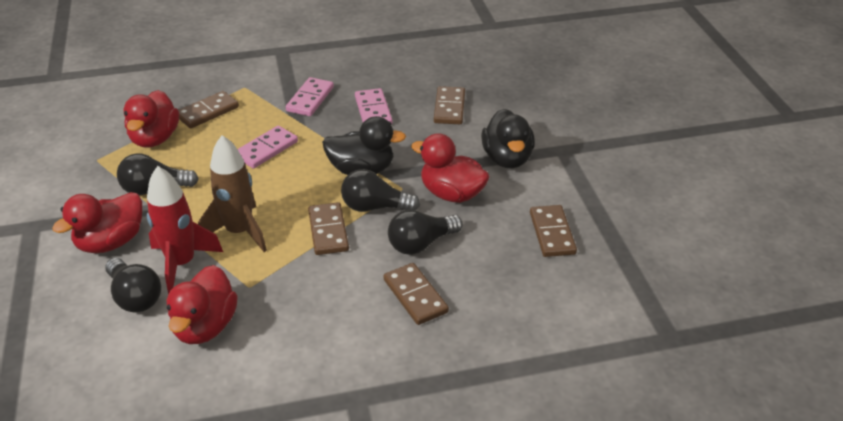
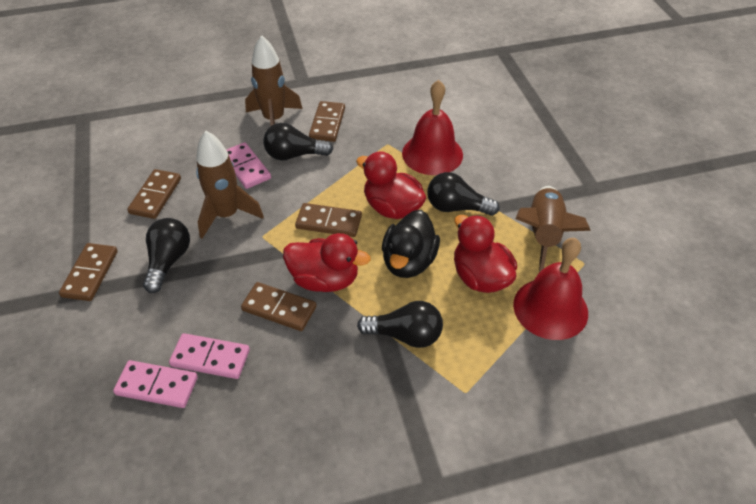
black duck: [322,116,406,175] [481,109,535,168] = 2 -> [382,210,440,278] = 1
brown rocket: [198,135,267,252] = 1 -> [196,131,264,239] [245,35,302,126] [516,186,591,272] = 3
red bell: none = 0 -> [402,80,463,175] [513,238,588,340] = 2
red duck: [52,192,142,253] [124,90,179,148] [167,265,238,344] [411,133,490,203] = 4 -> [283,233,371,292] [356,151,426,219] [454,215,517,293] = 3
red rocket: [147,166,223,294] = 1 -> none = 0

